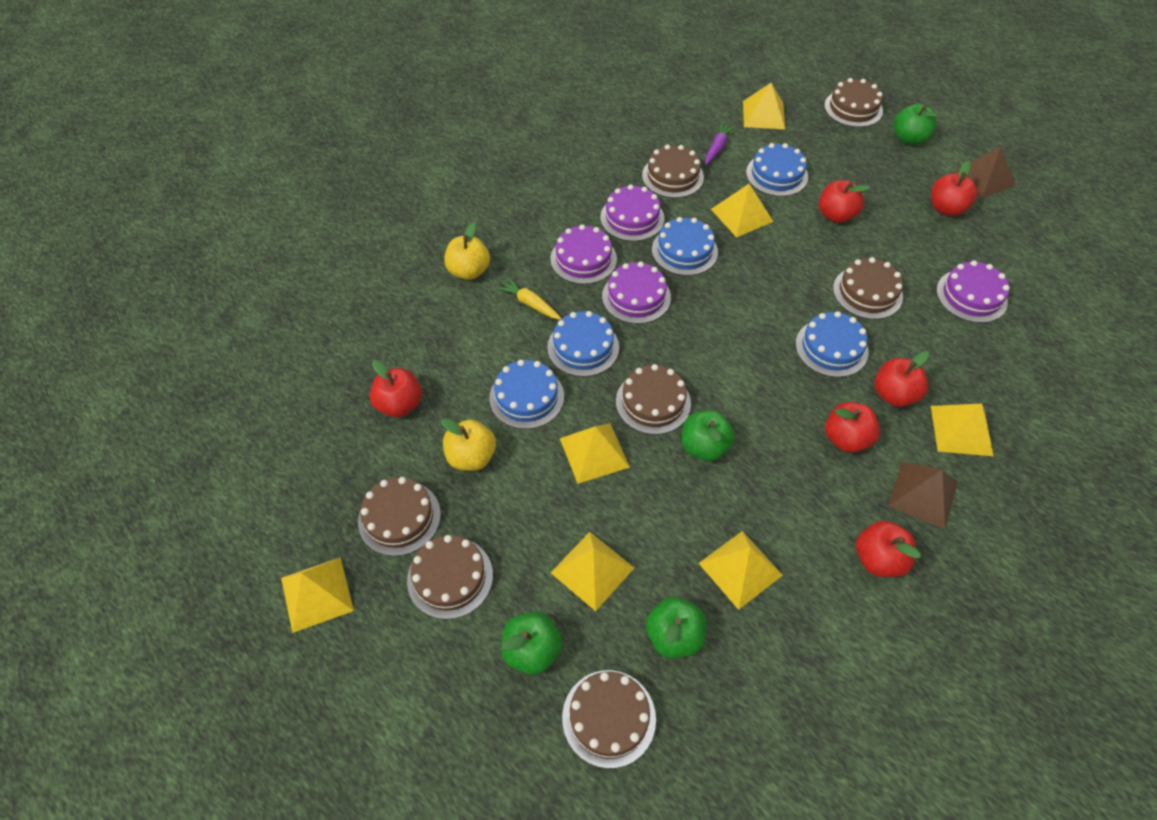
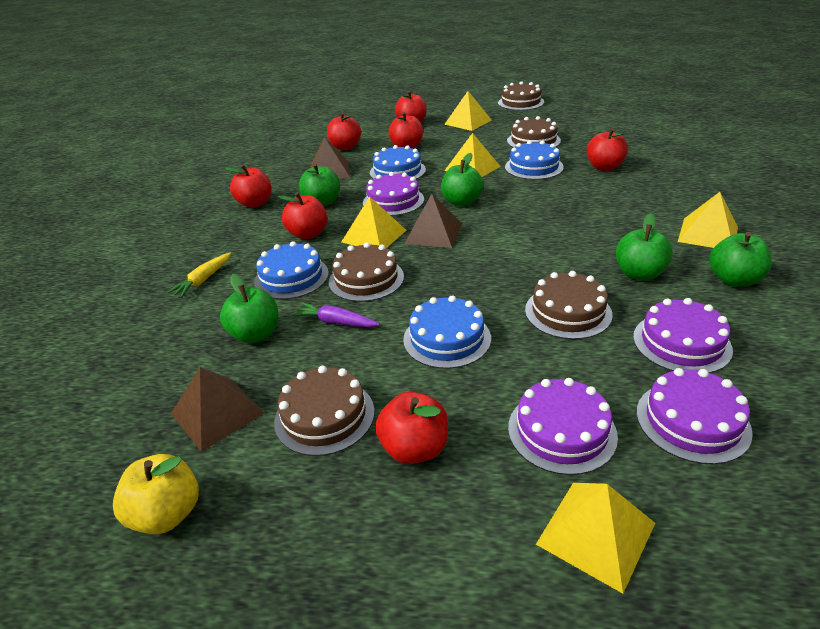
blue cake: [489,360,564,429] [547,311,619,377] [652,217,718,276] [746,143,808,196] [796,311,869,377] = 5 -> [254,241,329,299] [370,145,426,179] [403,295,491,369] [505,140,564,180] = 4
brown cake: [358,477,441,556] [407,535,493,619] [562,670,656,769] [616,364,691,434] [642,144,704,198] [824,78,883,127] [833,257,903,319] = 7 -> [274,365,374,456] [329,242,404,302] [498,81,544,110] [507,116,561,147] [525,271,612,339] = 5
brown pyramid: [888,462,958,529] [953,146,1016,198] = 2 -> [171,367,264,452] [311,137,350,178] [404,194,462,248] = 3
green apple: [501,612,562,675] [646,597,706,658] [682,410,735,461] [894,104,938,145] = 4 -> [220,274,278,343] [299,163,340,206] [441,153,484,206] [616,213,673,281] [709,232,772,287] = 5
red apple: [370,360,422,417] [819,180,870,223] [825,402,880,453] [856,521,921,577] [874,351,929,407] [931,161,977,216] = 6 -> [225,165,272,208] [277,192,327,239] [327,112,361,150] [375,392,448,464] [388,112,423,149] [395,91,427,123] [586,128,628,171] = 7
yellow apple: [441,419,496,471] [445,222,490,280] = 2 -> [113,454,199,534] = 1
yellow pyramid: [281,557,354,633] [551,532,634,611] [560,423,630,484] [698,531,783,610] [711,184,774,238] [743,83,785,129] [931,404,994,456] = 7 -> [341,197,407,248] [444,91,491,131] [444,133,501,177] [536,483,655,594] [678,192,738,248] = 5

